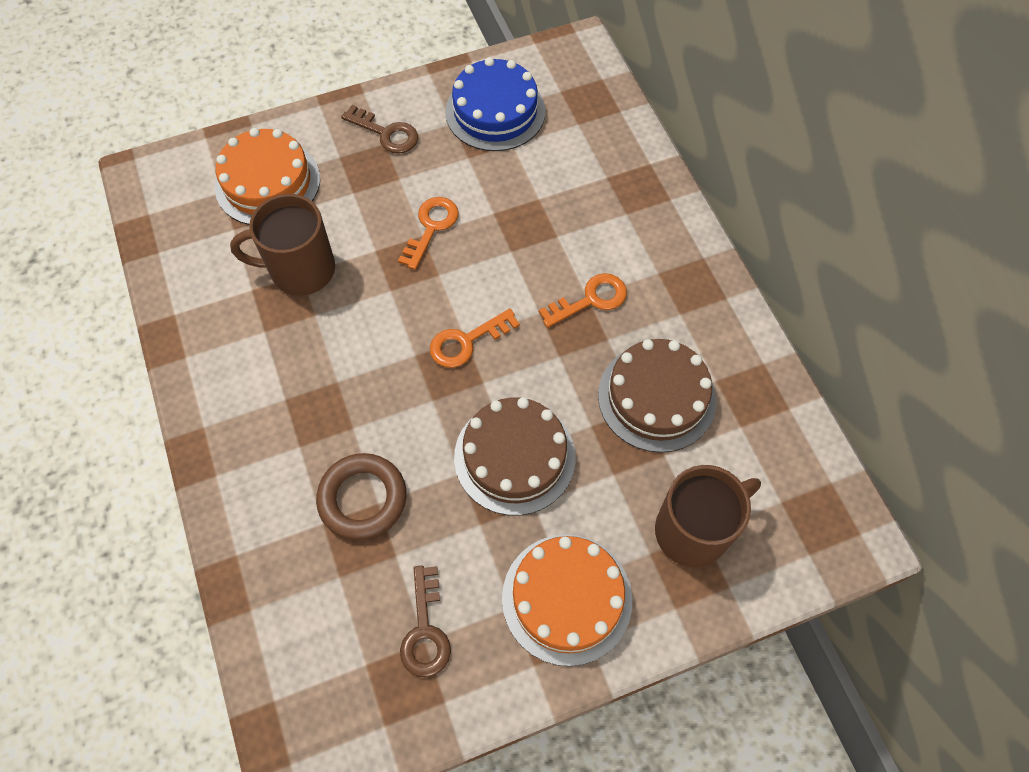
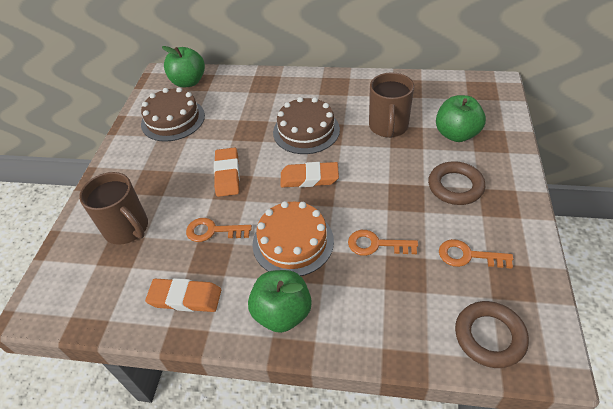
blue cake: [445,57,545,151] = 1 -> none = 0
brown key: [341,105,418,154] [400,565,451,677] = 2 -> none = 0
brown ring: [316,453,406,540] = 1 -> [428,161,485,205] [455,301,529,368] = 2
green apple: none = 0 -> [162,46,205,88] [248,270,312,333] [436,95,486,142] = 3
orange cake: [215,128,320,225] [502,535,632,666] = 2 -> [252,201,334,276] = 1
orange eraser: none = 0 -> [145,278,221,312] [214,147,240,197] [280,162,339,188] = 3

